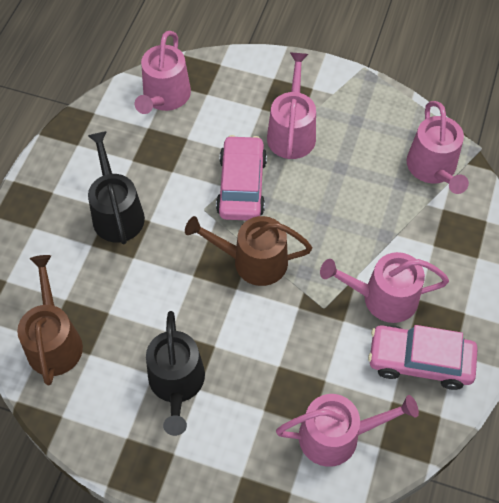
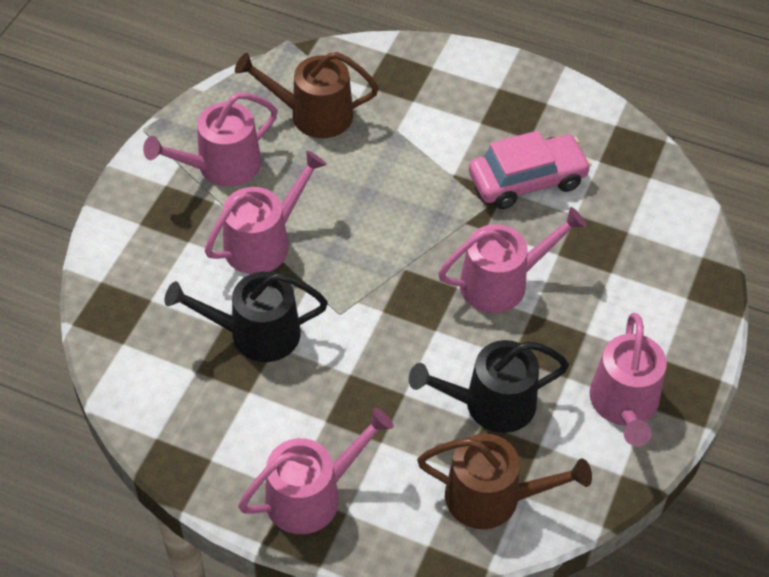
pink car: [216,135,267,220] [368,325,478,390] = 2 -> [469,131,591,209] = 1

